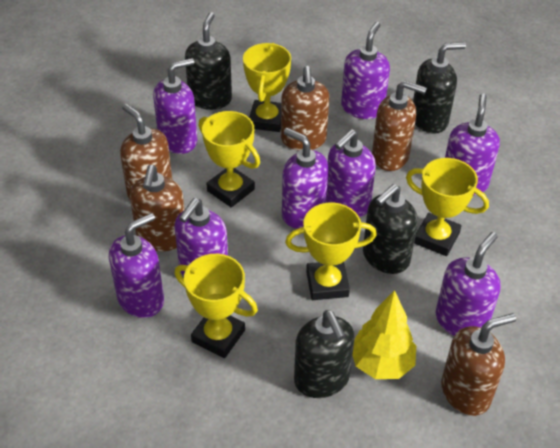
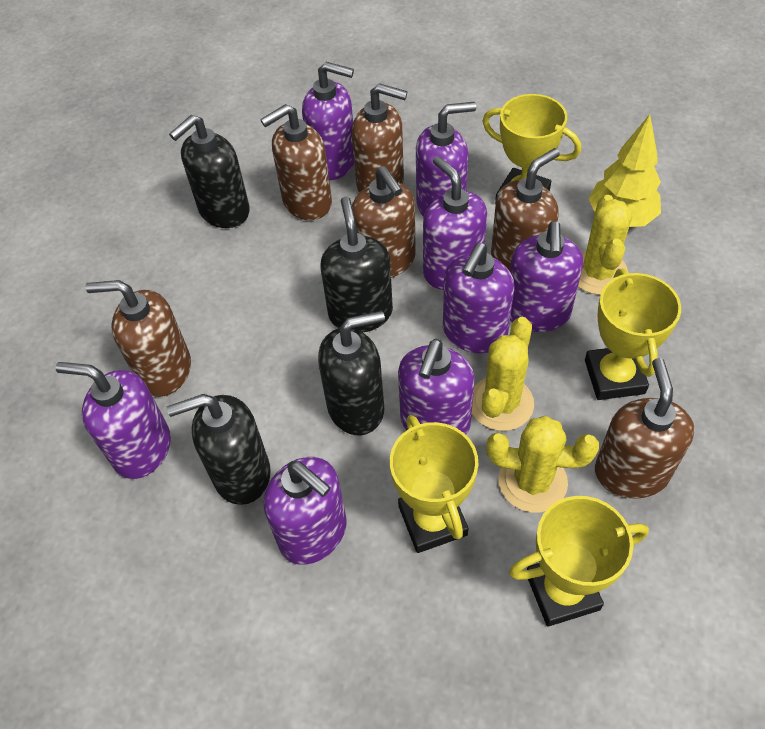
brown soap dispenser: [120,104,172,199] [130,165,185,251] [281,66,329,150] [372,81,427,171] [441,313,516,416] = 5 -> [86,280,191,397] [260,104,332,220] [352,83,407,193] [352,166,416,278] [491,148,560,271] [595,358,694,499] = 6
yellow cactus: none = 0 -> [472,317,534,431] [487,416,599,512] [578,195,632,295] = 3
yellow trophy: [174,254,258,358] [199,111,260,207] [243,43,291,132] [285,203,377,300] [406,158,489,256] = 5 -> [390,415,479,553] [482,94,581,204] [509,496,649,627] [585,269,681,400] = 4

